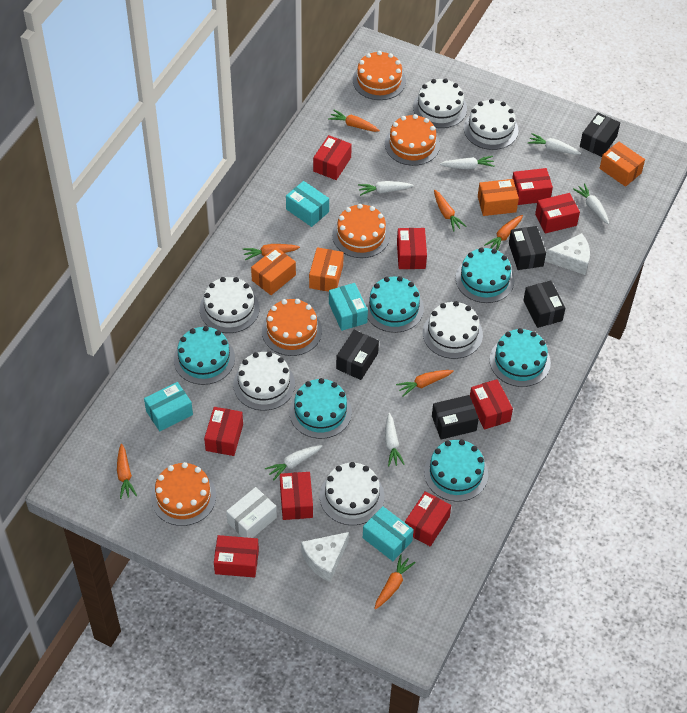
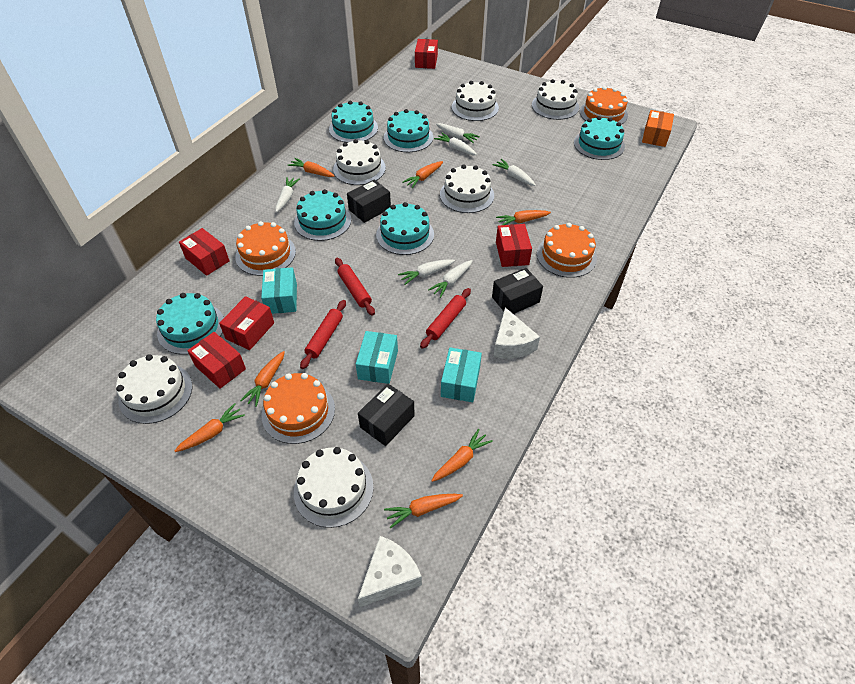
black box: [336,330,379,380] [432,395,479,440] [509,226,546,270] [523,281,565,328] [580,113,620,157] = 5 -> [347,180,391,223] [358,384,415,446] [492,268,543,314] = 3
orange box: [251,247,296,295] [309,247,344,292] [478,179,519,216] [599,142,645,187] = 4 -> [642,110,674,147] = 1
orange cake: [151,462,216,526] [262,299,322,356] [332,204,390,258] [353,51,406,100] [385,114,440,166] = 5 -> [235,221,296,276] [262,373,335,444] [537,223,597,278] [580,86,628,125] = 4
red box: [204,407,243,456] [214,535,259,578] [280,472,313,520] [313,135,352,180] [397,228,427,269] [405,491,451,546] [470,379,513,430] [512,168,553,205] [535,193,580,233] = 9 -> [179,228,230,276] [187,332,246,389] [219,296,274,350] [415,39,438,69] [496,224,532,267] = 5
red rolling pin: none = 0 -> [300,300,346,369] [335,258,375,316] [420,288,471,349] = 3
turquoise box: [144,382,193,431] [286,181,329,227] [329,283,368,331] [363,506,414,561] = 4 -> [261,267,297,314] [356,331,398,384] [441,348,482,402] = 3
white box: [226,487,277,538] = 1 -> none = 0

